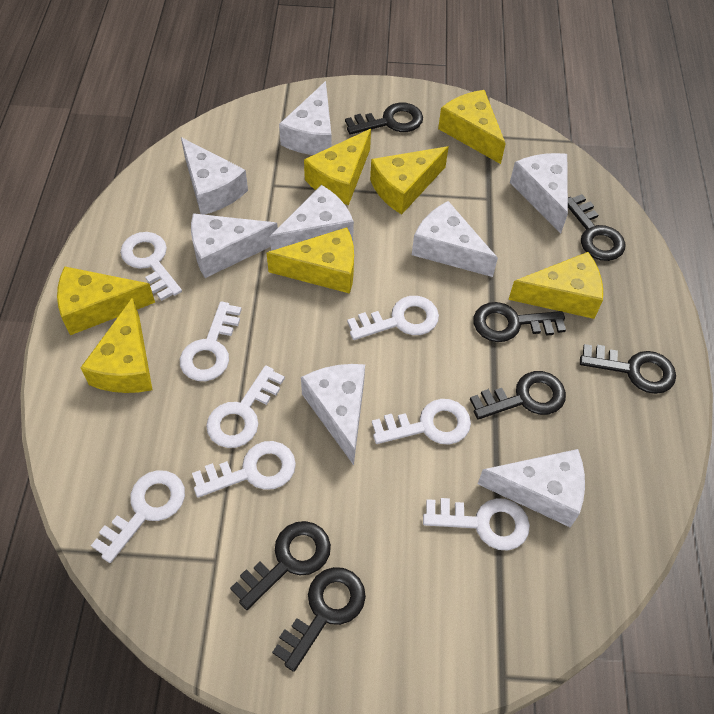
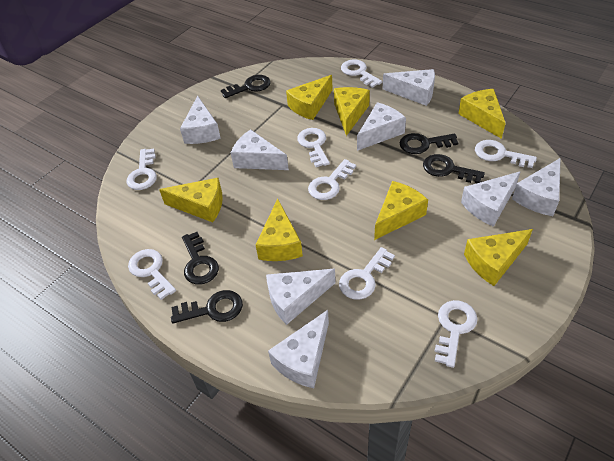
black key: [230,521,331,610] [272,567,366,672] [345,103,423,135] [470,371,566,420] [473,302,566,342] [568,194,626,261] [580,344,676,394] = 7 -> [171,290,243,323] [182,232,219,285] [221,75,270,98] [400,133,458,154] [423,154,485,183] = 5

